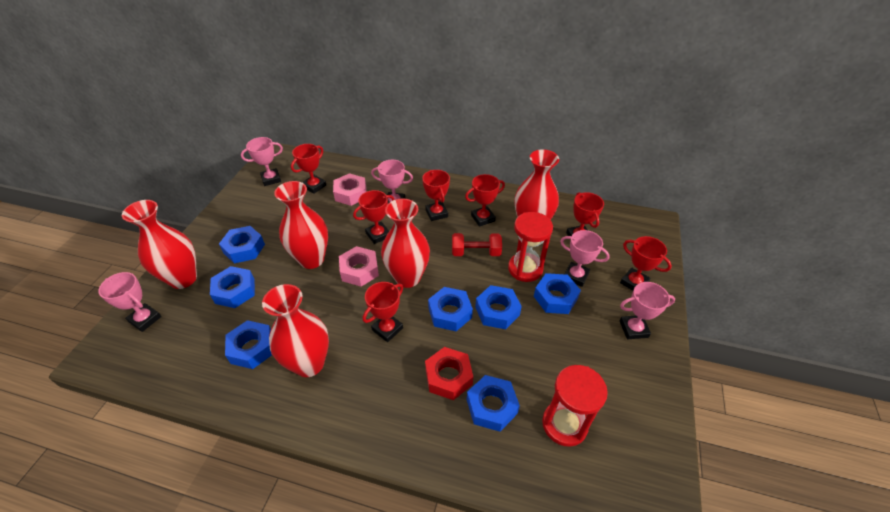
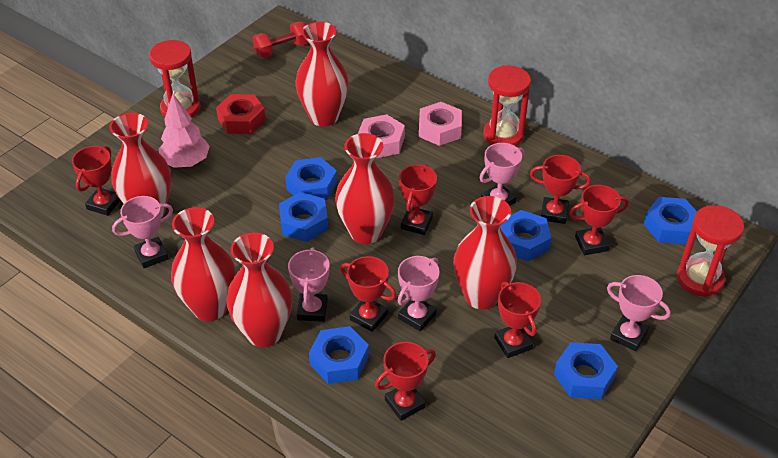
blue nut: [210,266,255,308] [219,226,265,264] [225,320,272,369] [428,287,473,331] [467,375,520,432] [475,285,522,329] [534,273,581,314] = 7 -> [279,192,328,242] [285,157,337,200] [309,326,369,384] [500,210,551,261] [554,342,618,399] [644,197,697,244] = 6
pink tree: none = 0 -> [158,94,210,168] = 1
red hourglass: [508,212,553,282] [542,365,608,447] = 2 -> [149,40,200,118] [483,65,531,146] [677,205,744,297] = 3
red vase: [122,200,197,289] [262,284,329,377] [274,181,328,269] [381,199,430,288] [515,150,559,220] = 5 -> [109,113,171,218] [171,207,236,321] [226,233,292,347] [295,22,349,127] [335,133,395,244] [453,196,517,310] = 6

